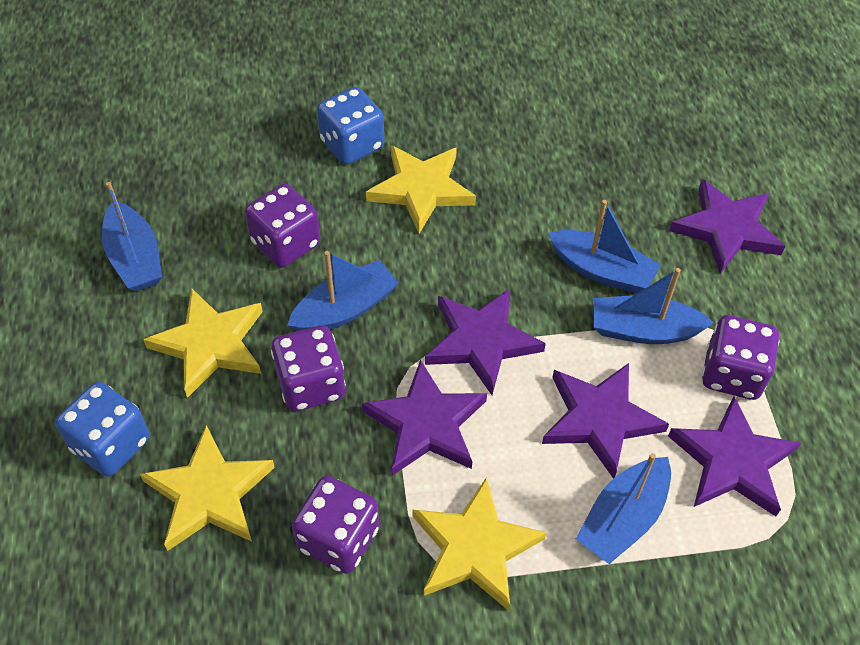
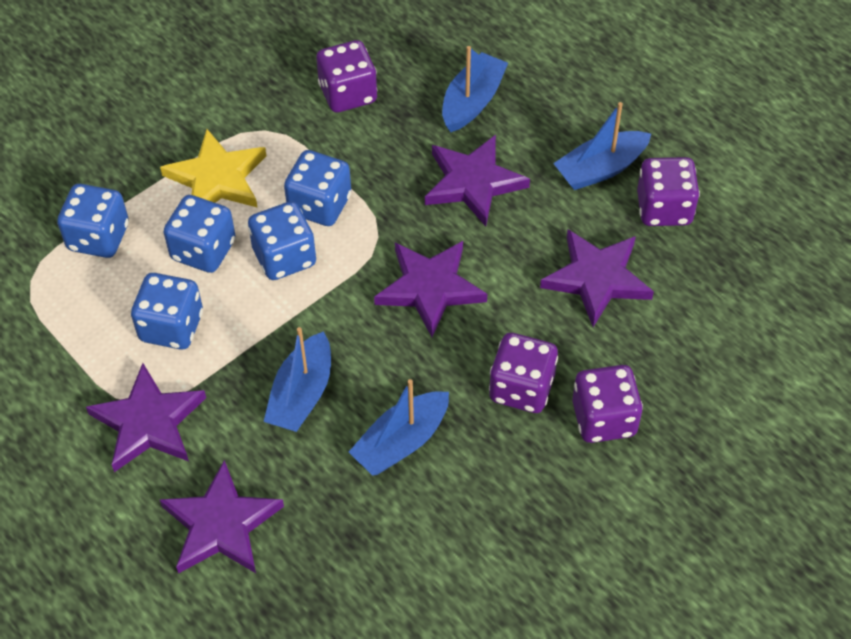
blue boat: [102,182,162,291] [287,251,399,331] [548,200,661,294] [576,453,671,564] [593,268,714,344] = 5 -> [264,327,331,432] [349,379,449,476] [442,46,508,132] [553,102,651,190] = 4
blue dice: [55,382,149,477] [317,87,384,164] = 2 -> [57,184,129,258] [131,273,203,350] [164,195,236,273] [248,201,316,280] [284,150,351,226] = 5
yellow star: [140,425,275,551] [143,288,263,398] [366,145,476,234] [413,477,547,611] = 4 -> [160,129,266,208] = 1

